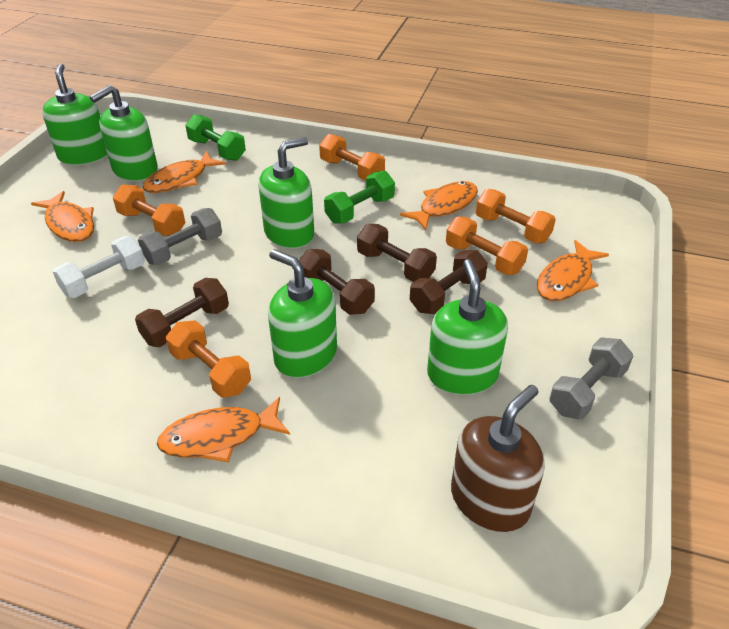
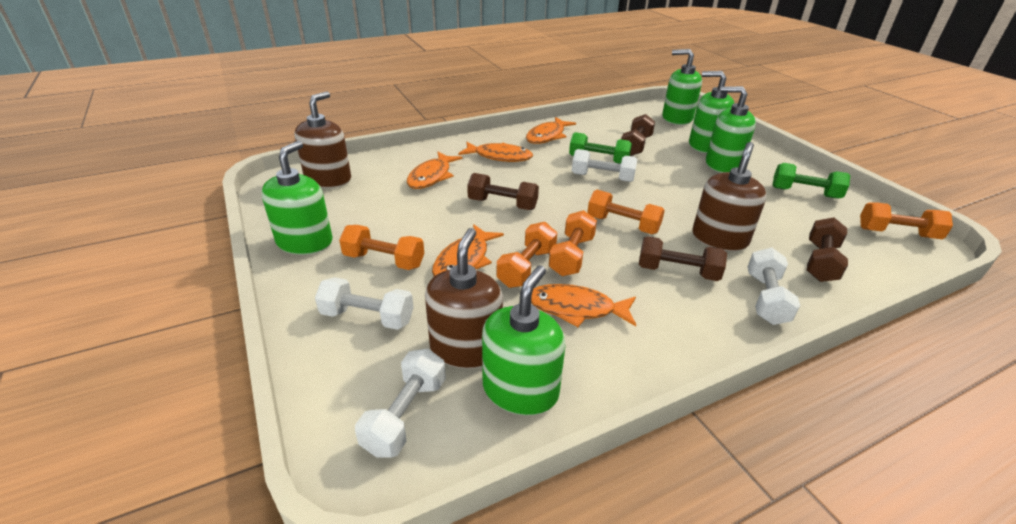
brown soap dispenser: [451,385,545,532] = 1 -> [295,91,351,188] [425,228,503,369] [692,142,766,251] = 3
grey dumbbell: [138,208,222,265] [549,337,633,419] = 2 -> none = 0
white dumbbell: [53,236,145,298] = 1 -> [315,277,414,330] [355,349,446,458] [572,149,637,182] [748,248,800,325] = 4

